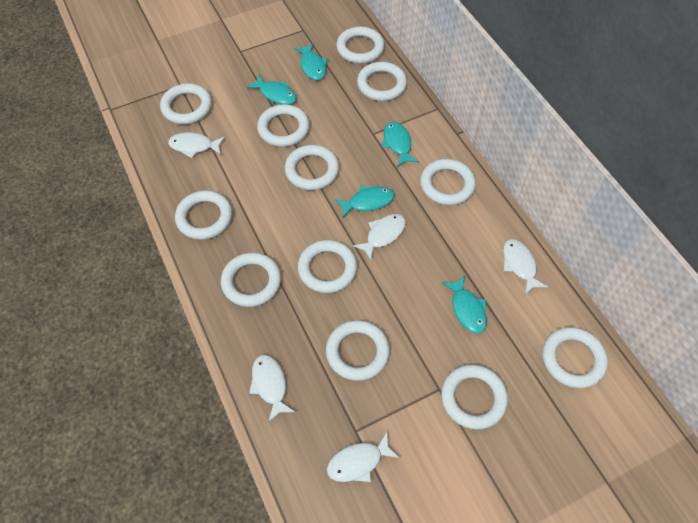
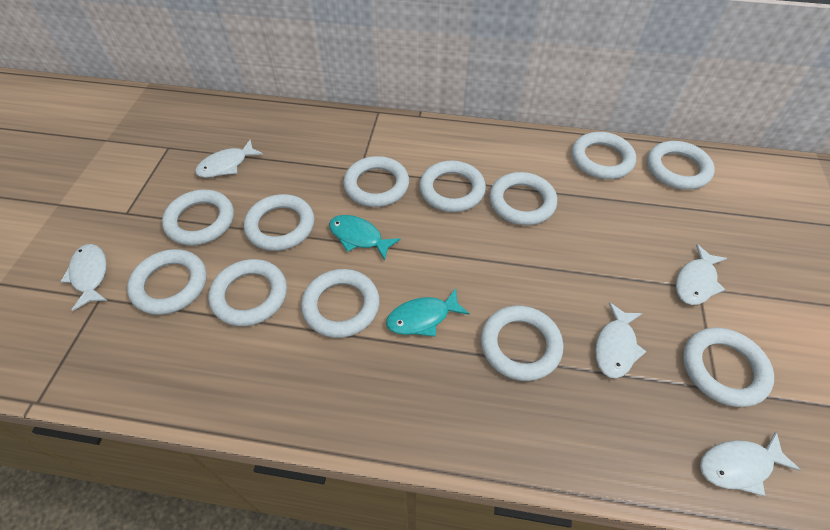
turquoise fish: [247,74,297,105] [294,43,328,80] [335,186,394,218] [382,122,419,167] [442,276,487,334] = 5 -> [329,215,401,261] [386,288,470,337] = 2

